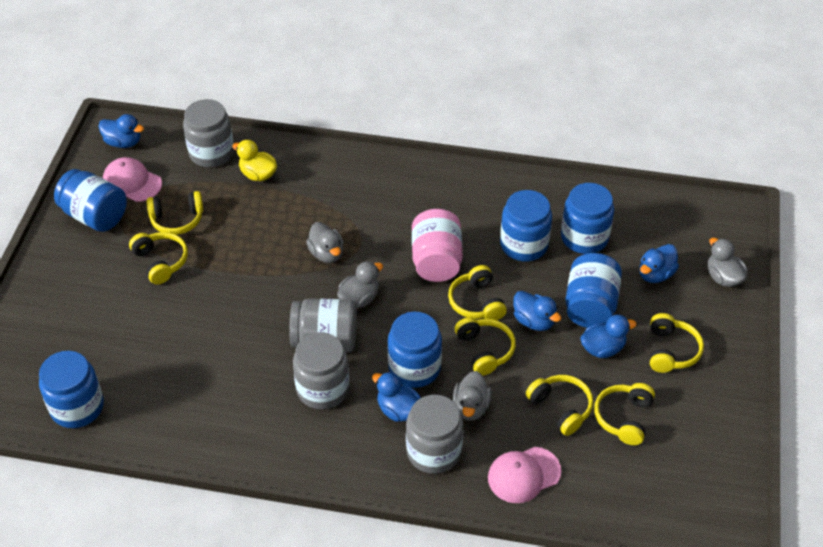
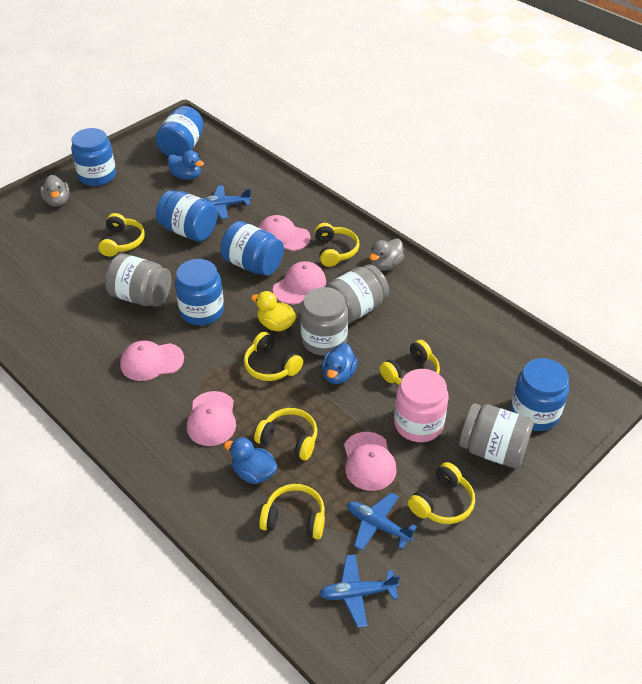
blue duck: [98,114,144,148] [372,372,421,422] [513,291,561,331] [580,314,637,358] [639,244,679,283] = 5 -> [168,150,204,180] [224,438,278,484] [322,343,358,384] = 3
blue plane: none = 0 -> [203,185,251,219] [319,555,400,628] [347,492,417,551] = 3
grey duck: [306,222,344,263] [337,261,383,308] [453,371,492,421] [708,238,748,287] = 4 -> [40,175,70,207] [369,238,404,271] = 2
pink cap: [103,157,162,202] [488,447,561,503] = 2 -> [120,341,184,381] [187,391,236,446] [258,215,310,251] [273,261,326,304] [344,432,397,491] = 5

